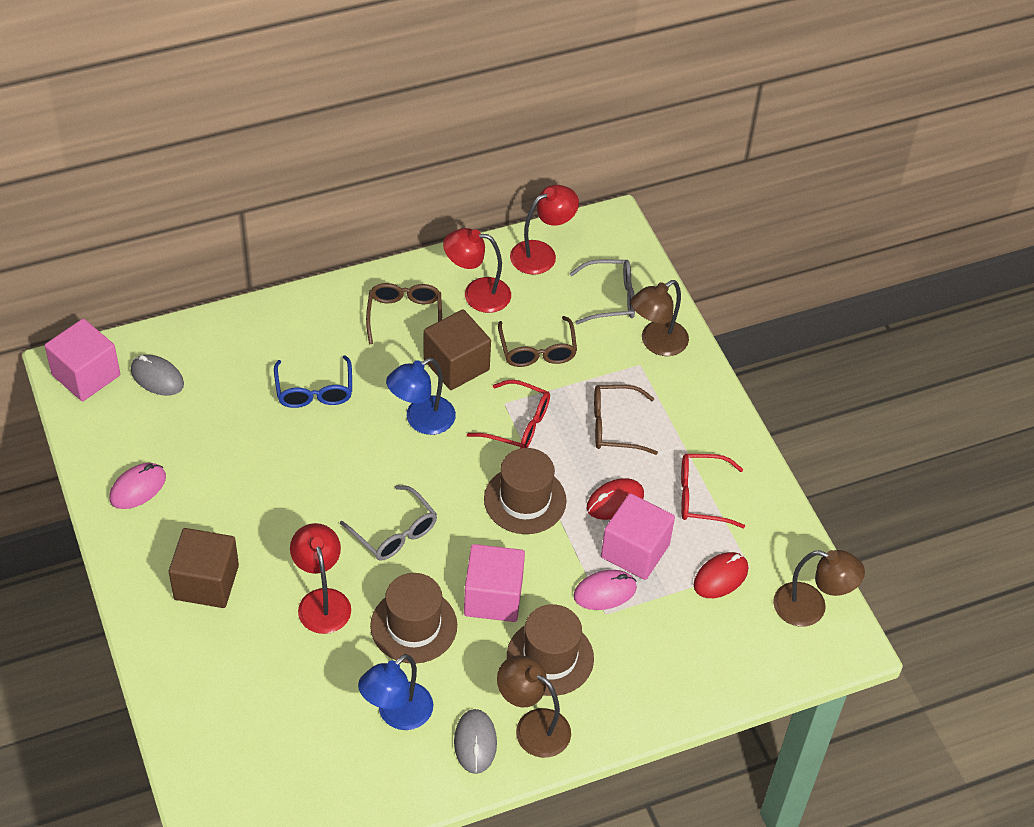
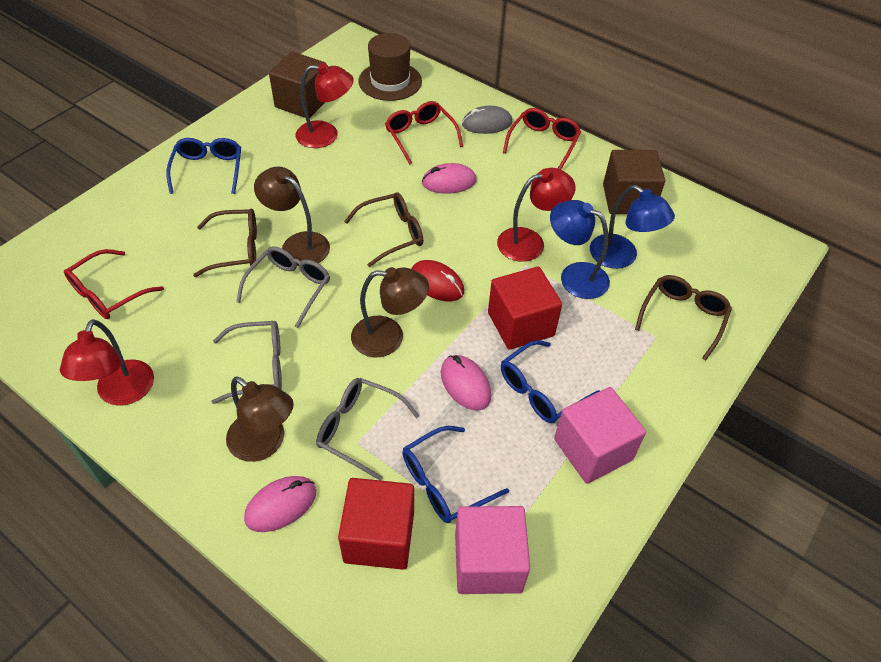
blue glasses: [274,355,352,408] = 1 -> [166,138,241,194] [402,426,509,523] [501,340,600,423] = 3
brown hat: [370,573,457,663] [484,448,567,534] [507,604,594,696] = 3 -> [358,33,422,101] = 1
grey glasses: [340,485,437,561] [570,259,635,325] = 2 -> [212,321,282,404] [236,247,330,328] [316,378,419,481] = 3
grey mouse: [131,355,184,396] [454,709,497,774] = 2 -> [462,106,512,134] = 1
pink cube: [45,318,120,401] [464,544,525,622] [601,493,675,580] = 3 -> [455,506,530,594] [554,387,646,484] = 2
pink mouse: [109,463,166,509] [573,570,637,610] = 2 -> [244,476,316,532] [422,163,477,194] [441,355,491,411] = 3
red cube: none = 0 -> [338,478,414,570] [488,266,562,350] = 2
red glasses: [467,380,550,449] [681,454,745,528] = 2 -> [64,249,164,319] [385,101,463,165] [503,108,581,169] = 3
red mouse: [587,478,644,520] [694,552,748,598] = 2 -> [411,260,464,301] = 1

